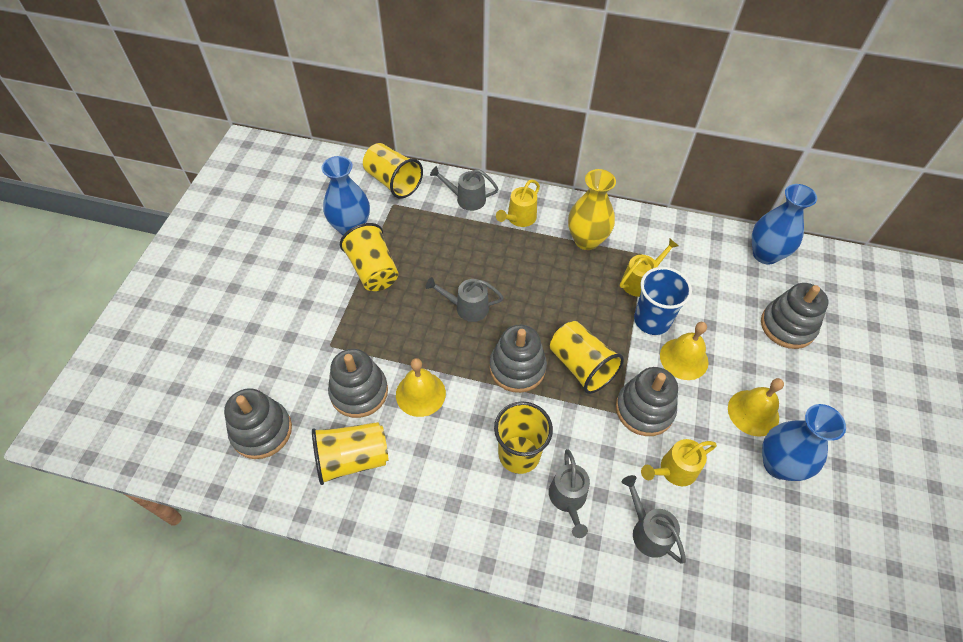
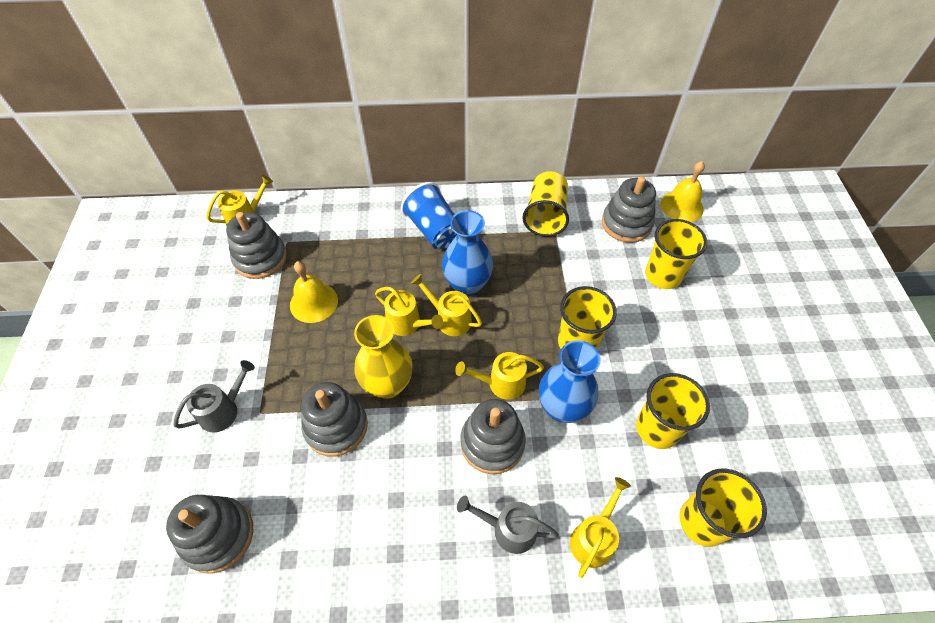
blue vase: [322,156,370,235] [752,184,817,265] [762,404,846,481] = 3 -> [442,210,493,296] [539,340,601,423] = 2
grey watering can: [425,277,504,322] [430,166,499,211] [549,449,590,538] [622,475,686,564] = 4 -> [174,360,255,433] [457,496,559,554] = 2
yellow bell: [396,358,446,417] [660,322,708,380] [728,378,784,437] = 3 -> [290,261,338,323] [660,161,705,222] = 2
yellow watering can: [496,179,540,227] [620,239,679,297] [641,439,717,486] = 3 -> [207,175,273,226] [375,287,443,336] [411,274,482,336] [455,352,544,400] [570,477,631,578] = 5

